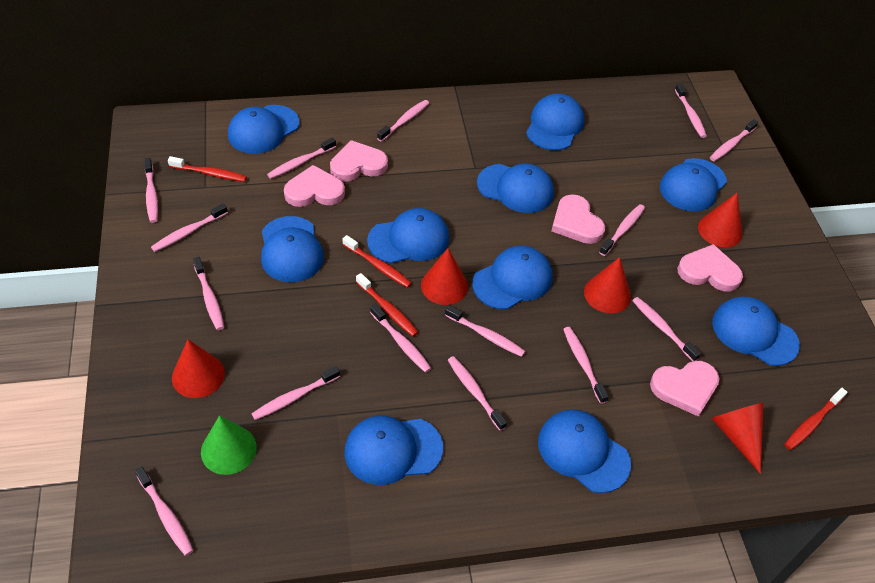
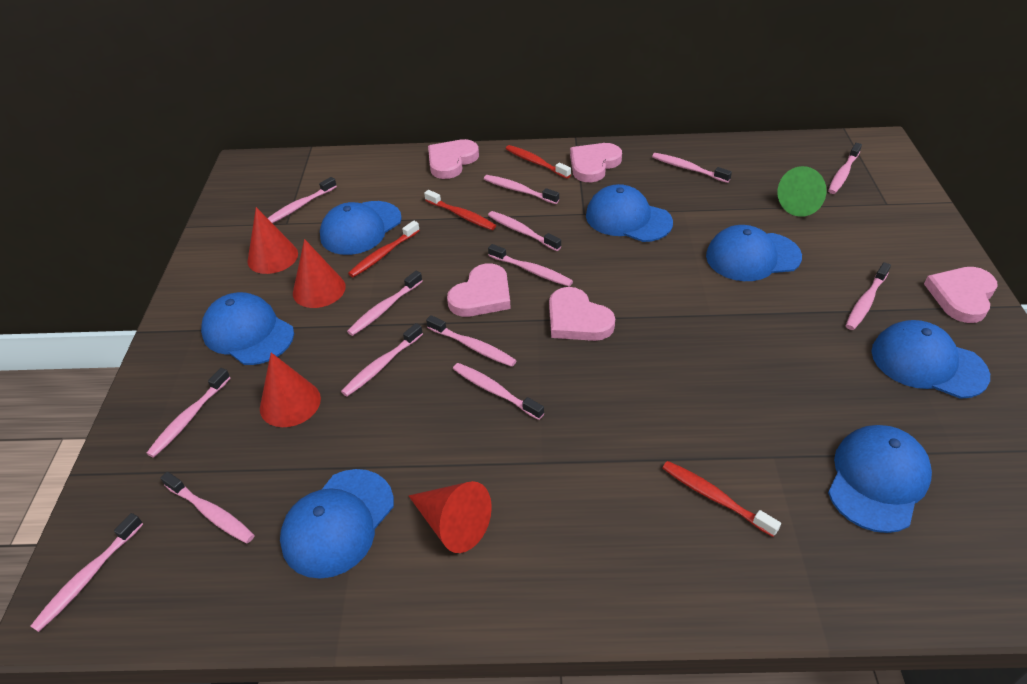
blue cap: [228,105,299,154] [261,216,324,282] [344,416,443,485] [367,208,449,264] [472,246,552,310] [477,163,554,213] [526,94,584,150] [538,409,631,493] [660,158,727,212] [712,297,800,366] = 10 -> [201,292,294,365] [280,469,394,579] [320,201,402,255] [586,184,673,242] [706,225,802,281] [828,425,932,533] [871,320,990,399] = 7
pink toothbrush: [135,467,194,556] [144,158,158,223] [151,203,228,252] [193,257,224,330] [252,366,340,420] [267,137,336,179] [370,304,431,373] [377,100,429,142] [445,305,525,357] [448,356,507,431] [563,327,609,404] [599,204,645,256] [632,297,701,361] [675,83,707,138] [710,119,758,161] = 15 -> [31,513,143,632] [146,368,230,458] [160,472,255,544] [268,177,337,223] [341,323,423,397] [347,271,422,336] [426,315,517,367] [453,363,544,420] [484,175,559,204] [488,211,561,251] [488,244,573,287] [652,153,732,183] [828,143,862,194] [846,262,891,330] = 14
red cone: [172,339,225,398] [421,248,468,305] [584,257,631,313] [698,193,742,247] [711,402,764,474] = 5 -> [247,207,298,274] [260,352,321,427] [293,239,346,308] [409,481,492,553] = 4

